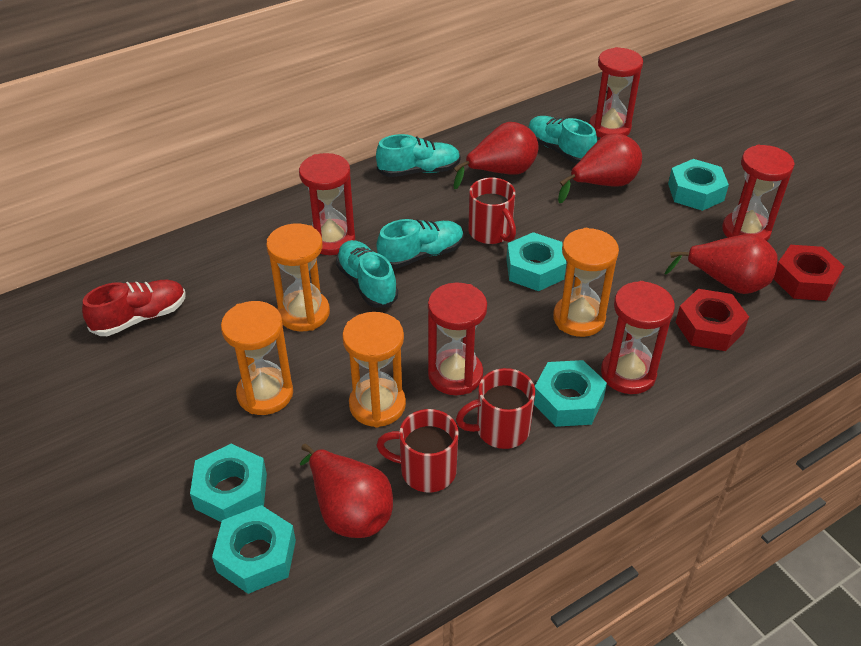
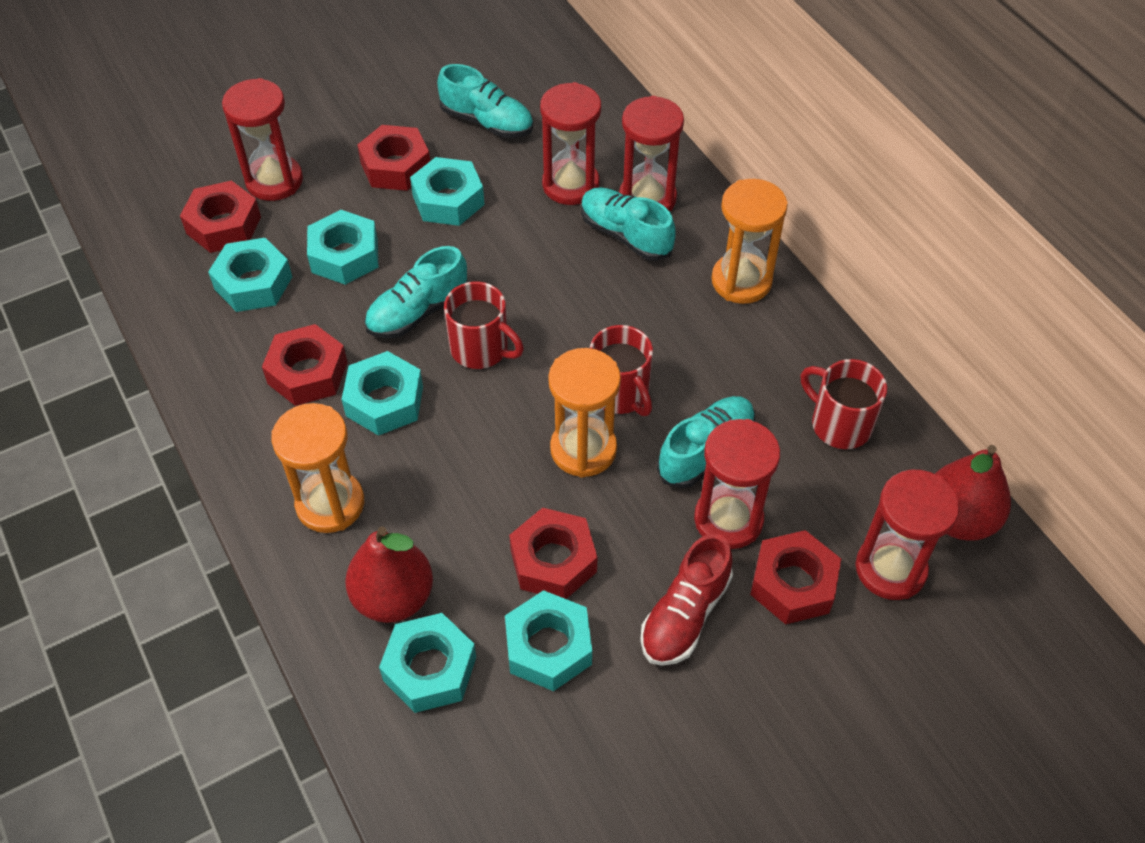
orange hourglass: [221,301,293,415] [266,223,330,331] [342,312,406,427] [553,228,619,337] = 4 -> [271,403,364,533] [548,348,621,478] [711,179,788,304] = 3
red nut: [676,289,749,351] [773,245,845,301] = 2 -> [180,180,261,253] [262,324,348,406] [357,125,430,191] [509,508,598,599] [750,530,841,624] = 5
red pear: [300,444,393,538] [453,122,539,189] [558,133,642,203] [664,234,778,294] = 4 -> [345,526,433,623] [935,445,1011,541] = 2
turquoise nut: [190,444,267,522] [212,505,296,594] [506,232,566,291] [534,360,607,427] [668,159,729,211] = 5 -> [208,238,292,312] [307,210,378,285] [341,351,423,436] [379,613,476,713] [410,157,485,226] [505,590,592,691] = 6

